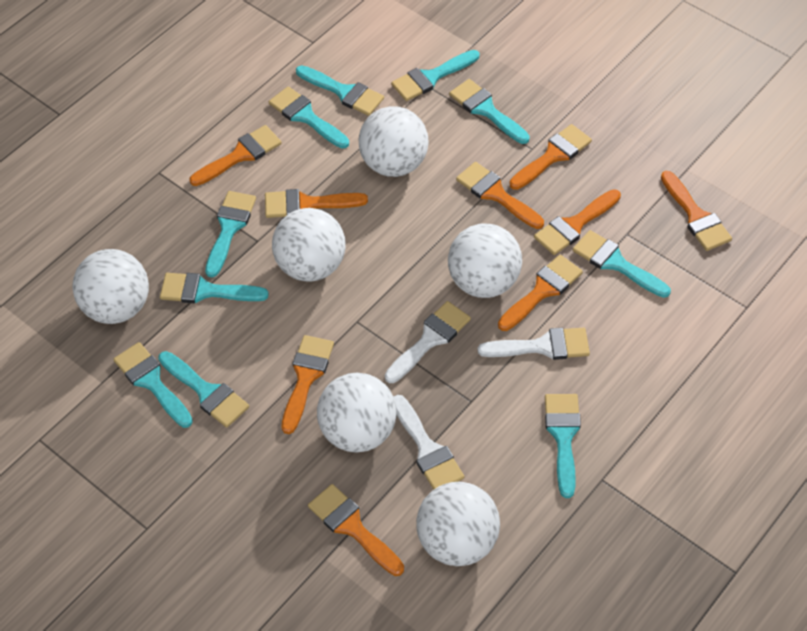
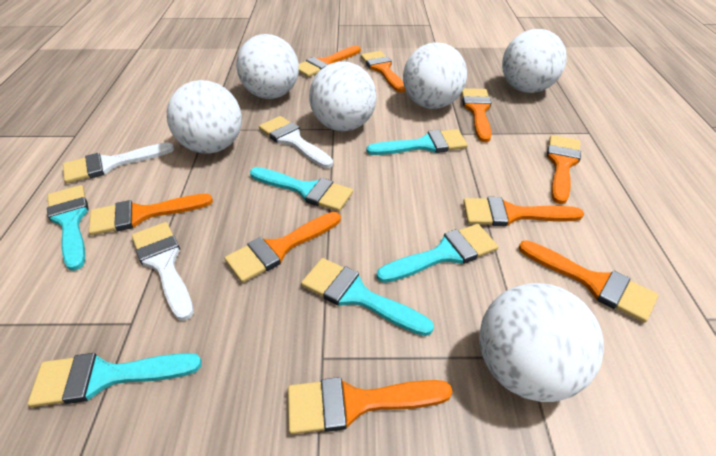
turquoise brush: [113,342,193,428] [158,351,249,428] [160,273,269,303] [205,191,256,278] [269,86,349,149] [296,65,384,116] [391,50,479,101] [449,79,530,144] [545,394,581,498] [573,230,671,298] = 10 -> [27,353,202,407] [47,185,89,271] [250,167,353,212] [301,258,434,336] [367,129,468,155] [376,224,498,283] = 6

